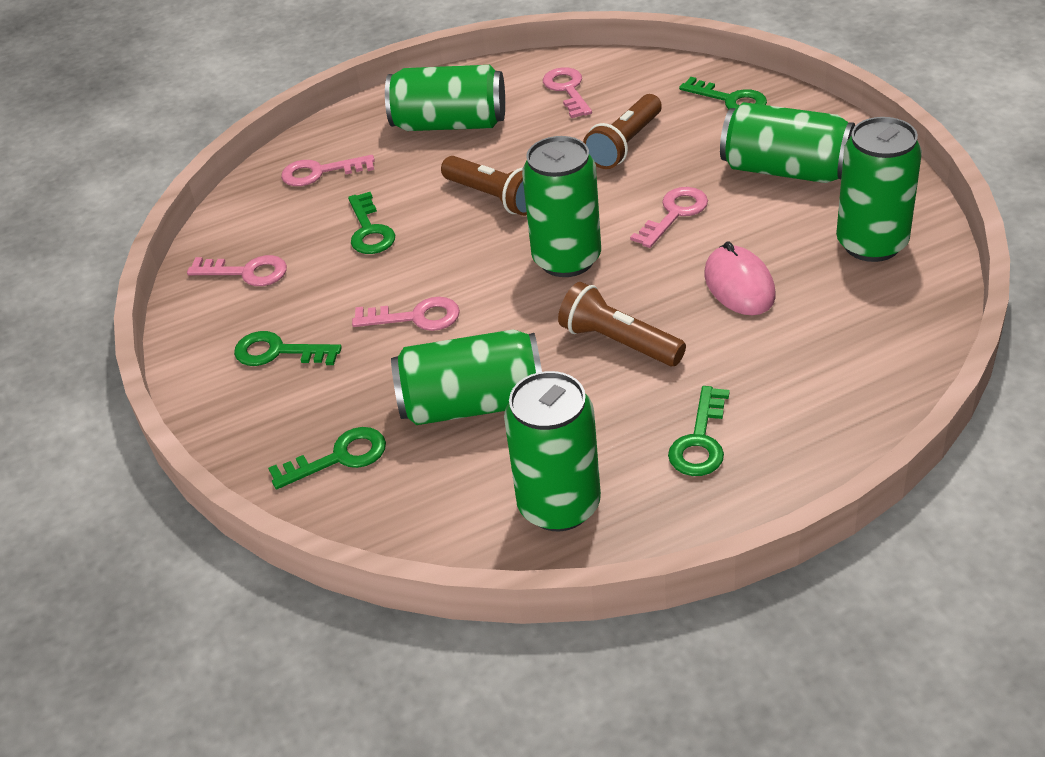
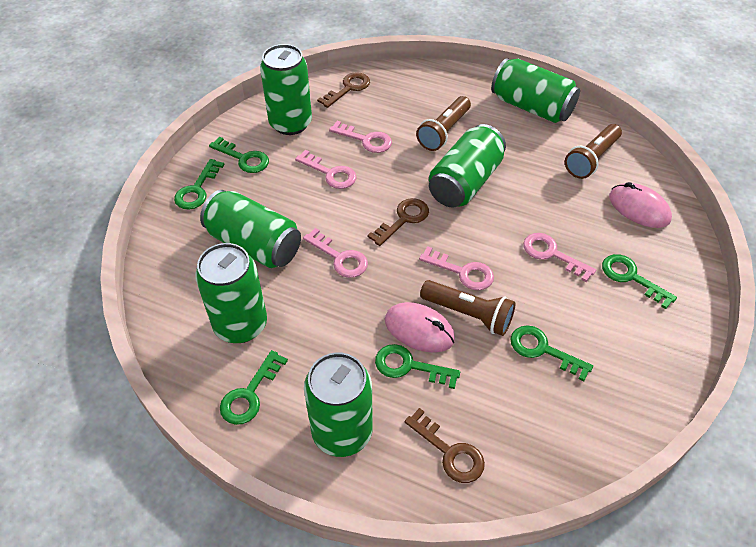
brown key: none = 0 -> [317,72,370,108] [367,198,429,246] [405,408,485,483] = 3
green key: [234,331,342,366] [268,427,386,489] [348,192,395,254] [668,386,730,476] [679,77,767,109] = 5 -> [174,159,224,209] [209,137,269,173] [220,350,288,425] [375,344,460,389] [510,325,593,381] [602,254,677,309] = 6
pink mouse: [704,241,776,316] = 1 -> [385,302,455,353] [609,182,672,228] = 2

